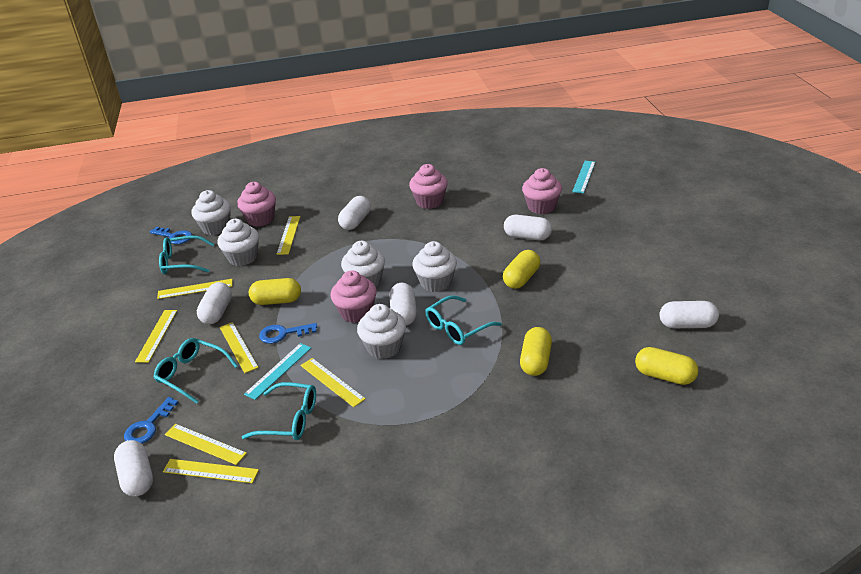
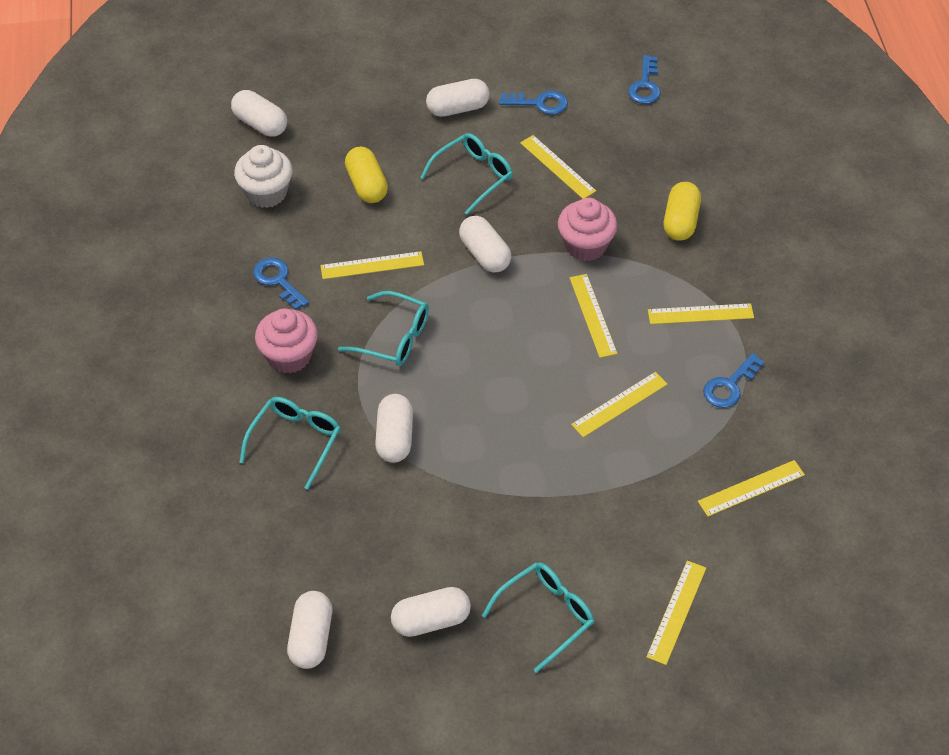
blue key: [124,397,179,444] [150,227,192,244] [259,323,317,344] = 3 -> [253,257,309,310] [499,91,568,115] [628,55,660,104] [703,353,765,408] = 4
pink cupcake: [237,182,276,227] [331,270,377,323] [409,164,448,209] [522,168,562,214] = 4 -> [255,309,318,373] [558,198,617,261] = 2
turquoise ruler: [244,343,311,400] [572,161,596,194] = 2 -> none = 0
white cupcake: [191,190,231,235] [217,219,259,266] [341,241,385,287] [357,304,406,359] [412,241,457,292] = 5 -> [234,145,293,208] = 1
yellow capsule: [249,278,301,305] [503,250,540,289] [520,327,552,376] [635,347,698,385] = 4 -> [345,147,388,203] [664,182,701,241] = 2

